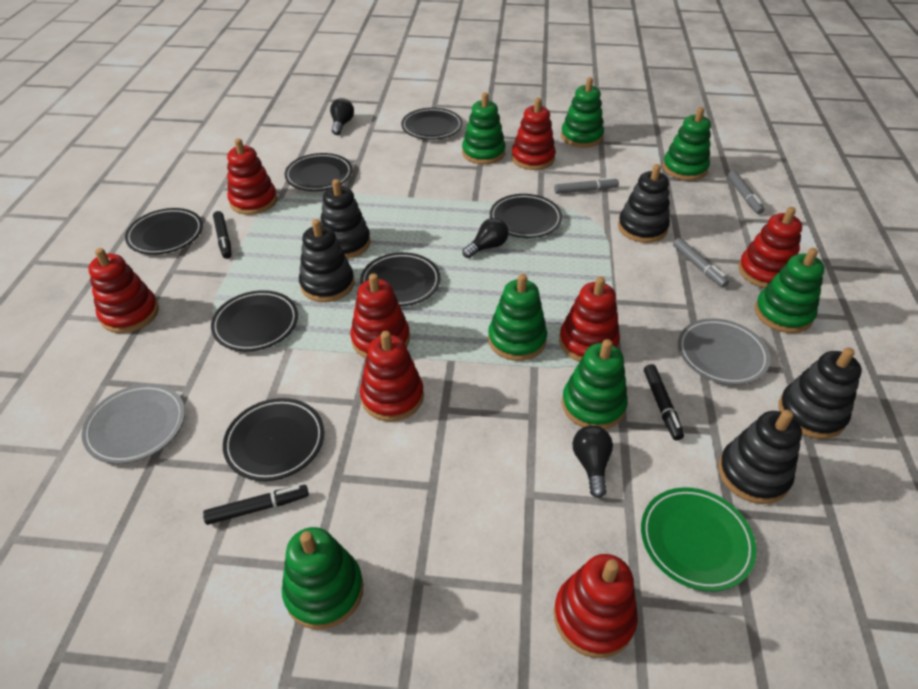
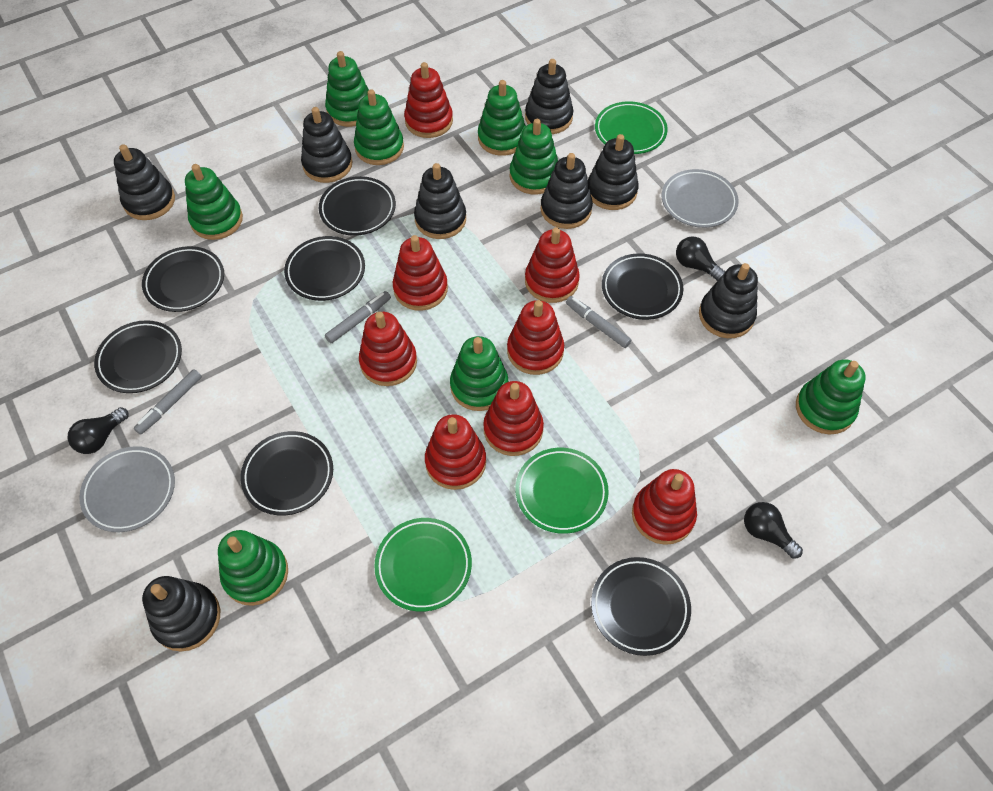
black marker: [203,485,309,525] [213,211,232,259] [644,364,684,441] = 3 -> none = 0
black stacking toy: [299,219,354,302] [321,179,371,259] [618,164,670,243] [718,410,802,504] [778,348,862,439] = 5 -> [114,144,175,220] [142,576,220,652] [301,107,352,183] [414,163,466,239] [525,59,573,134] [540,153,593,229] [588,134,639,210] [699,263,758,338] = 8
green plate: [641,487,757,591] = 1 -> [374,518,472,612] [515,448,609,534] [595,101,668,154] = 3
green stacking toy: [282,527,364,630] [462,93,505,164] [488,274,547,361] [561,78,604,148] [562,339,628,429] [662,107,711,181] [755,248,825,333] = 7 -> [185,164,243,240] [218,530,288,606] [325,51,369,127] [354,89,404,165] [450,336,508,411] [478,80,526,156] [510,119,558,195] [796,359,866,434] = 8

